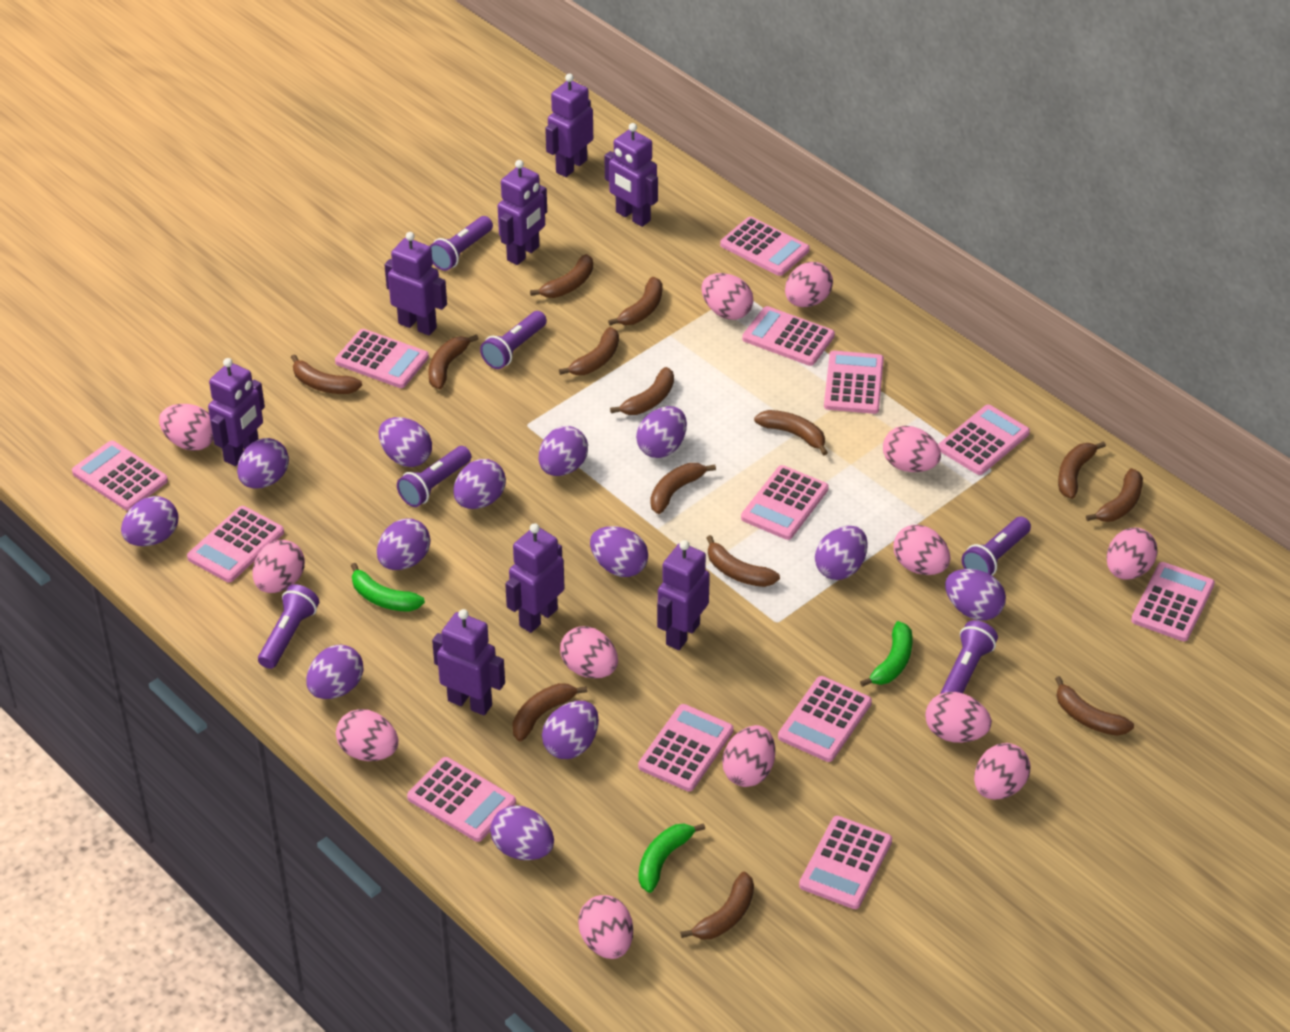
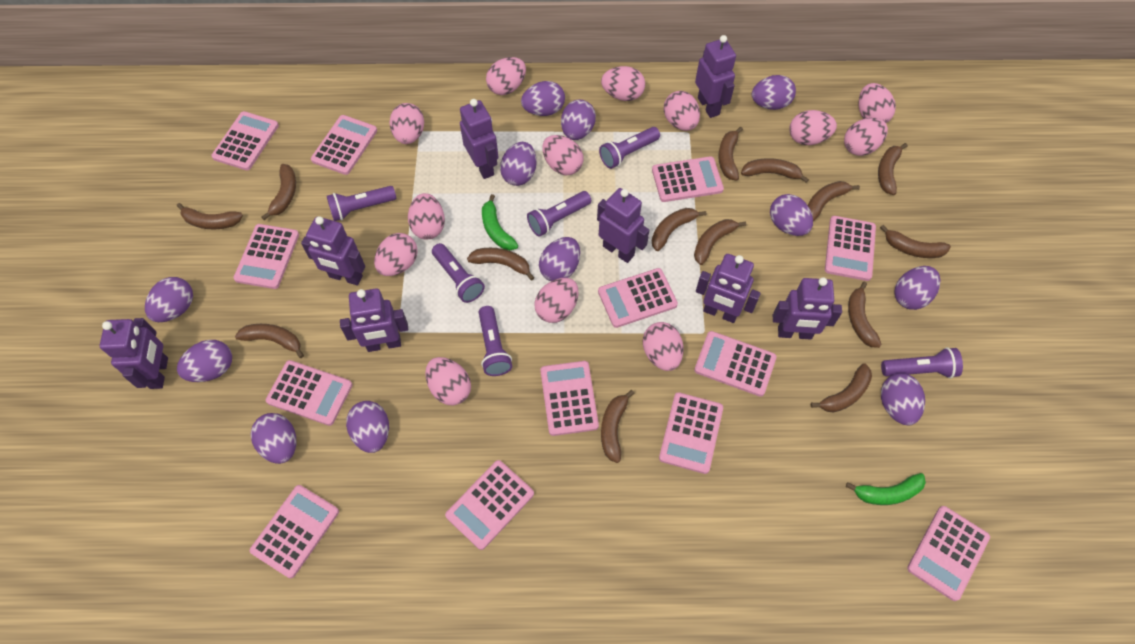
green banana: [351,563,425,612] [639,823,705,893] [860,621,913,687] = 3 -> [482,194,518,250] [846,473,926,505] = 2
purple egg: [121,496,178,546] [237,438,289,488] [306,645,363,699] [377,518,430,570] [379,417,432,467] [453,459,506,509] [490,805,554,860] [539,426,588,476] [542,701,599,759] [590,526,648,577] [636,406,687,458] [815,526,868,580] [945,569,1006,621] = 13 -> [145,277,193,322] [177,340,232,382] [251,413,296,464] [346,401,389,453] [500,142,536,186] [521,81,565,116] [539,237,580,281] [561,99,596,140] [752,75,796,110] [770,194,813,236] [881,373,925,426] [894,266,940,310] = 12

